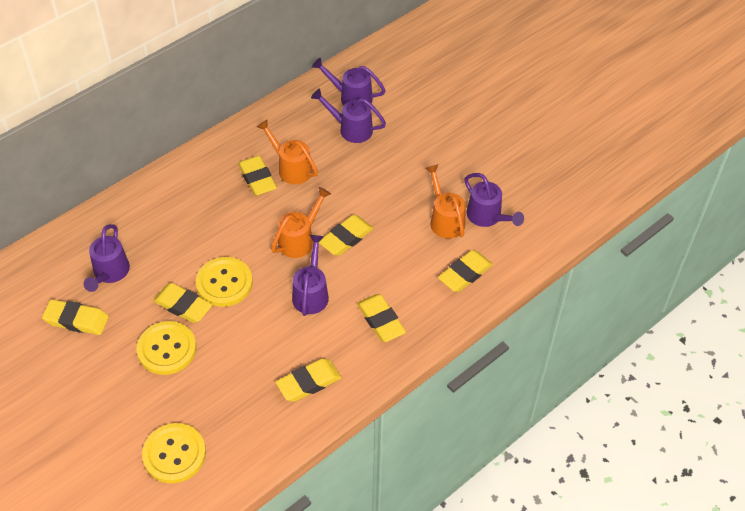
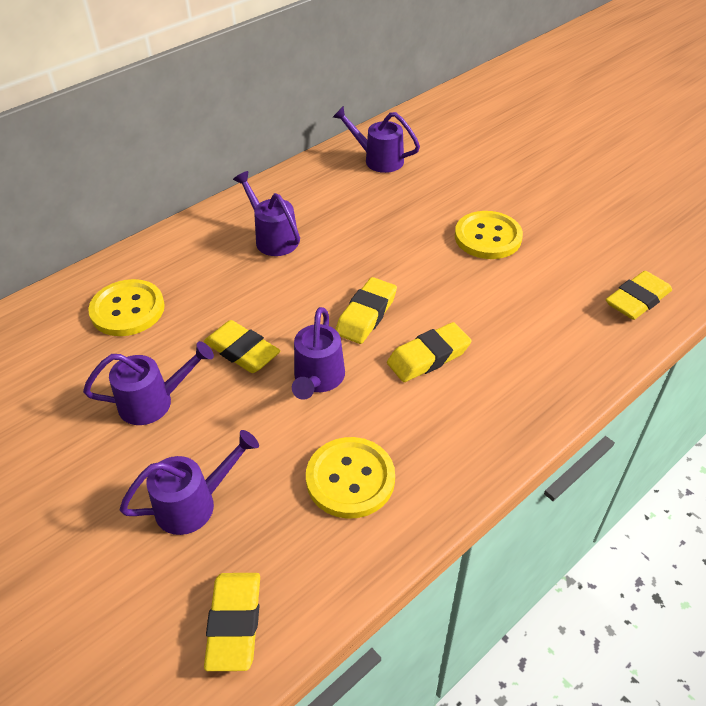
orange watering can: [257,119,318,184] [271,187,331,258] [425,165,466,238] = 3 -> none = 0
yellow eraser: [42,299,109,335] [153,283,212,323] [238,156,277,196] [276,358,342,402] [319,215,374,256] [357,294,406,342] [438,250,493,292] = 7 -> [204,320,280,373] [204,573,260,671] [336,277,397,344] [387,322,472,382] [606,271,672,320] = 5

